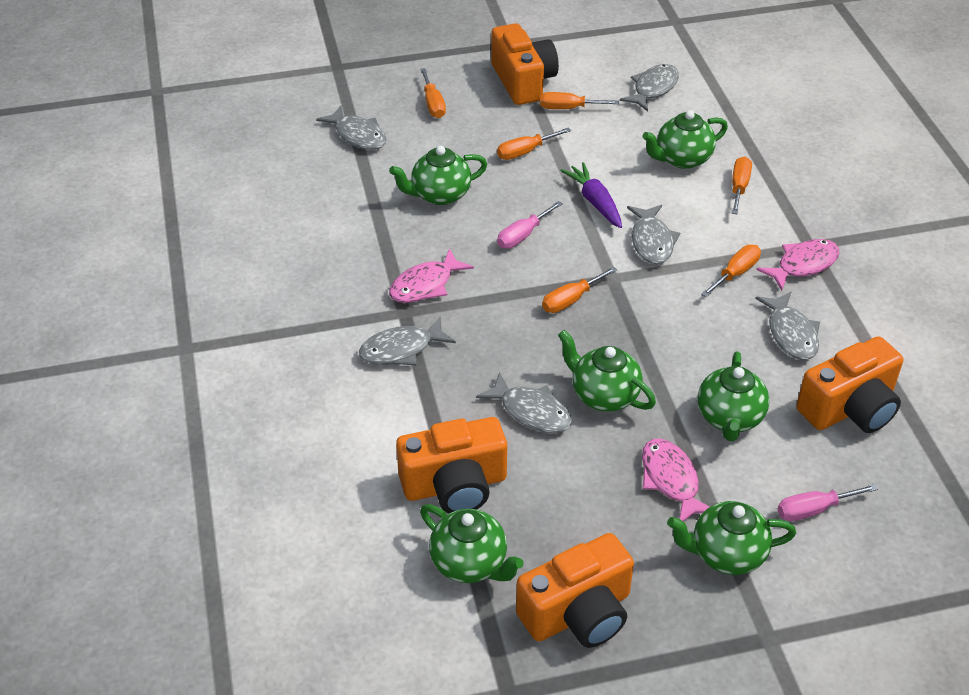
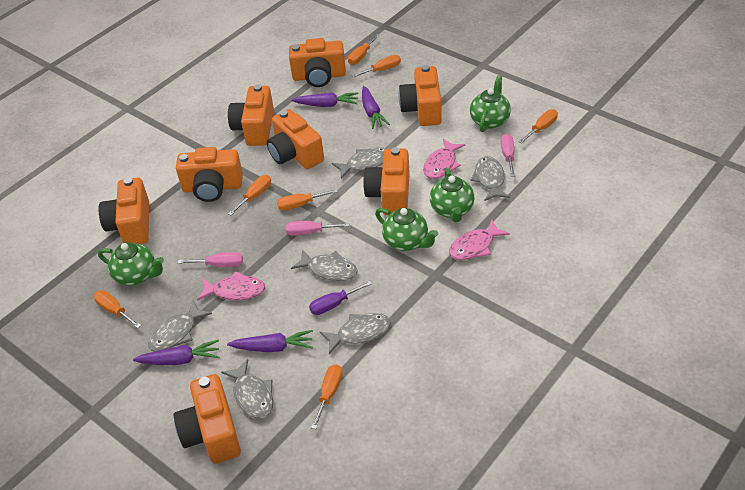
green teapot: [389,146,487,205] [420,504,524,583] [558,330,656,412] [642,110,728,169] [667,501,796,575] [698,351,769,441] = 6 -> [98,242,164,286] [375,208,438,251] [430,168,475,222] [470,75,511,132] = 4
orange camera: [396,417,507,513] [491,23,559,105] [516,533,634,648] [796,336,903,433] = 4 -> [98,177,149,244] [174,374,241,464] [176,147,243,202] [228,84,274,146] [267,109,324,169] [289,38,346,87] [363,147,410,215] [398,65,442,126] = 8
orange screwdriver: [420,68,446,118] [497,128,571,160] [540,92,619,109] [542,266,617,313] [701,245,761,297] [732,157,752,214] = 6 -> [94,290,141,328] [228,175,271,215] [277,189,338,211] [311,364,343,429] [348,34,380,65] [352,55,401,78] [519,109,558,143] = 7
pink screwdriver: [497,201,563,249] [778,484,878,521] = 2 -> [178,252,243,267] [286,221,350,236] [501,134,515,177] = 3
purple carrot: [560,162,622,228] = 1 -> [133,340,219,365] [227,330,313,352] [291,92,358,107] [362,86,390,129] = 4
purple screwdriver: none = 0 -> [309,281,372,315] = 1

